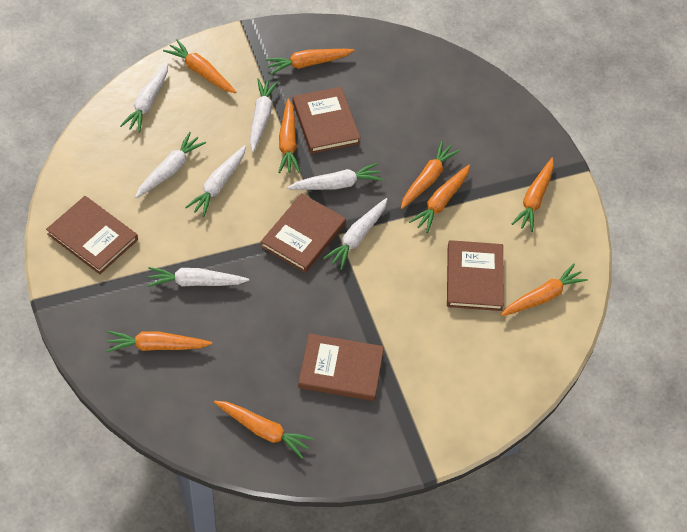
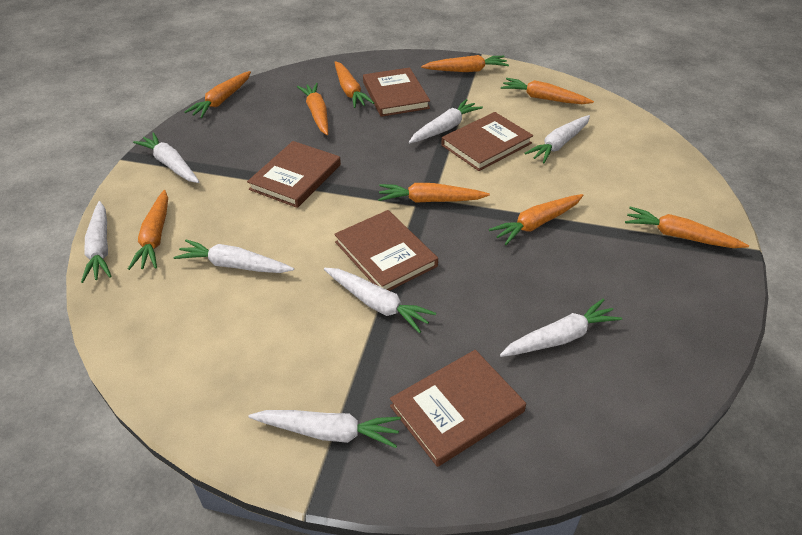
white carrot: [120,63,168,133] [135,132,206,198] [147,267,249,287] [185,145,246,217] [250,78,278,152] [287,163,383,190] [323,198,388,270] = 7 -> [81,201,112,283] [133,133,199,183] [174,240,294,273] [249,410,401,448] [324,268,436,333] [409,99,483,143] [500,299,622,357] [524,115,590,163] = 8

